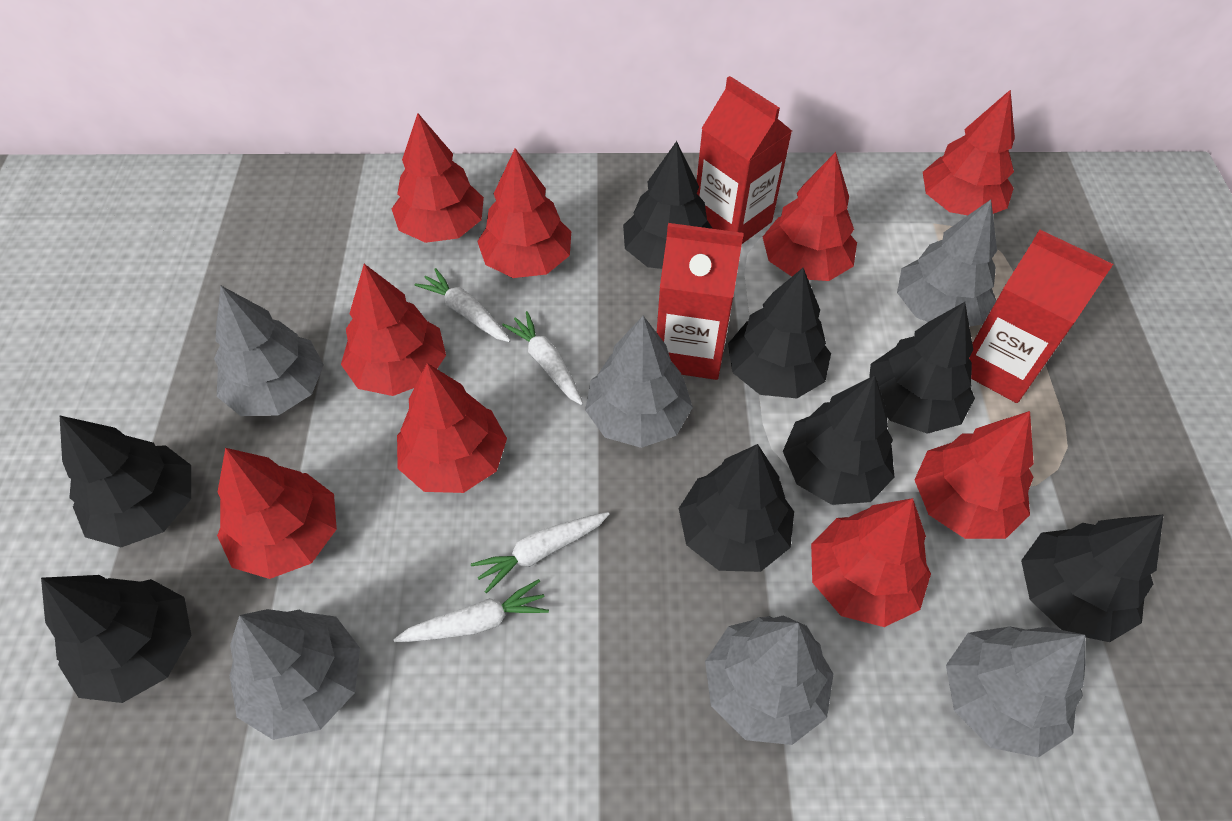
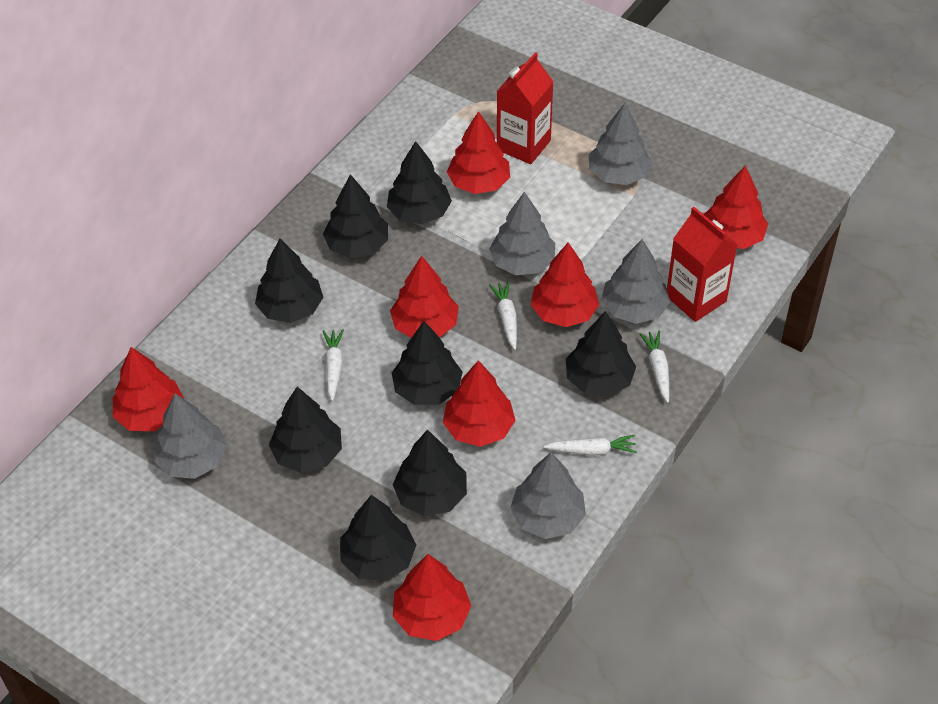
grey tree: [214,286,324,416] [229,609,360,740] [585,316,693,448] [705,615,833,745] [897,200,997,327] [946,626,1086,758] = 6 -> [154,394,227,479] [489,192,555,275] [510,452,586,539] [589,103,652,185] [601,239,670,324] = 5
red carton: [657,223,744,380] [697,76,792,244] [969,230,1113,403] = 3 -> [497,52,554,164] [667,207,738,322] = 2
red tree: [217,448,337,579] [341,264,446,396] [392,113,484,243] [397,363,507,493] [477,148,571,278] [763,152,857,281] [811,498,931,627] [915,411,1034,539] [923,89,1015,215] = 9 -> [113,347,184,431] [390,255,459,338] [393,554,471,641] [443,360,516,447] [447,111,510,194] [531,242,599,327] [704,165,768,249] = 7

